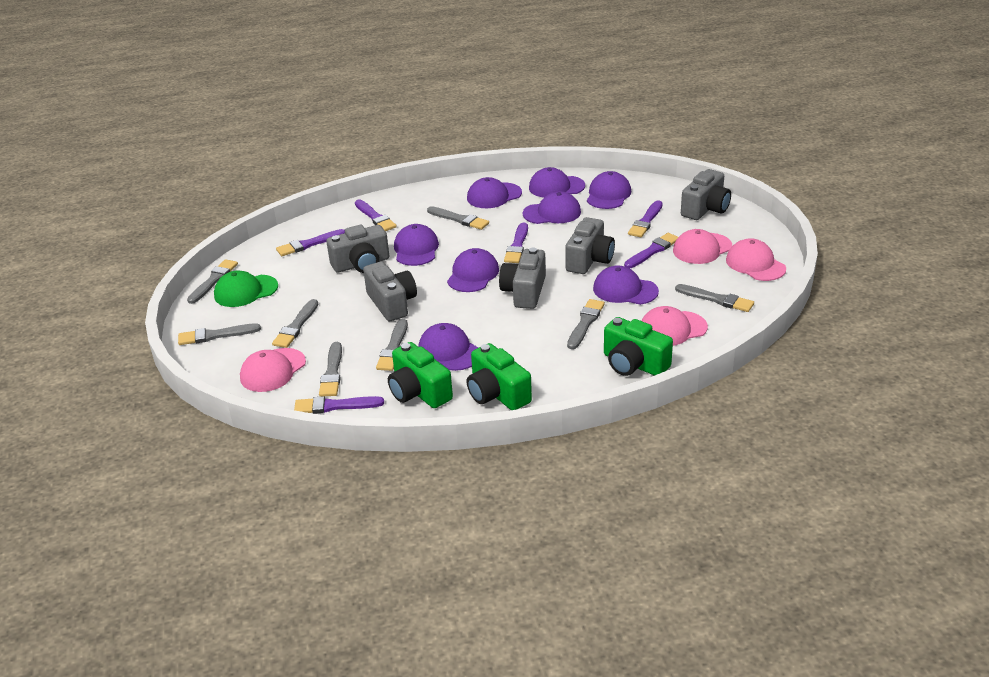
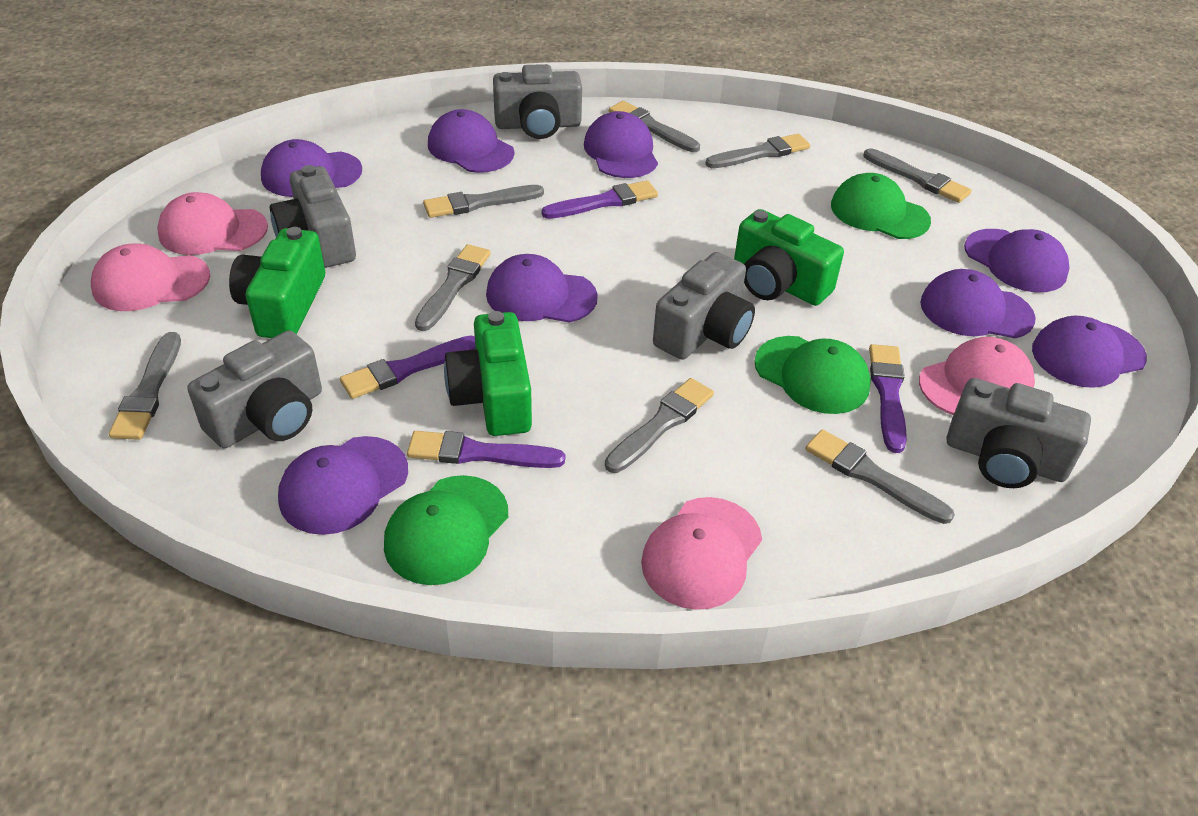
green cap: [214,270,278,307] = 1 -> [384,475,508,585] [754,336,871,414] [831,173,931,239] = 3
purple brush: [276,229,345,256] [294,396,384,414] [355,200,397,231] [504,223,528,263] [624,233,678,269] [628,200,663,237] = 6 -> [340,335,476,399] [407,431,565,468] [542,180,658,219] [869,344,907,453] = 4

